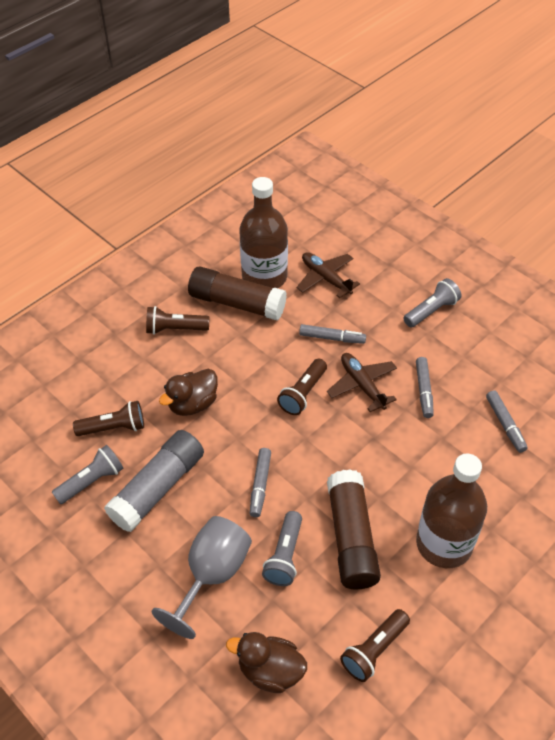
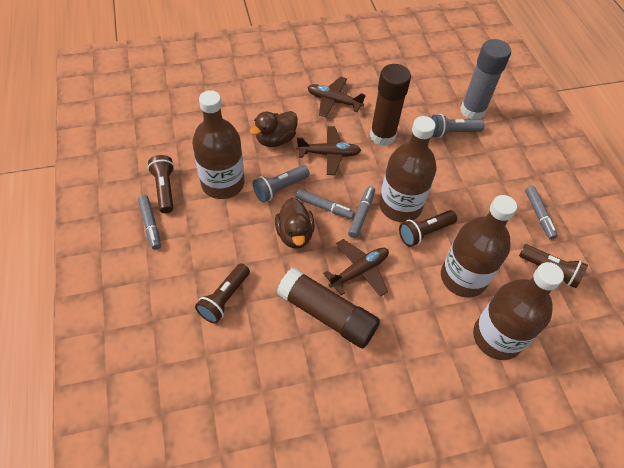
brown bottle: [239,177,288,288] [416,454,487,568] = 2 -> [192,90,245,199] [379,116,436,222] [441,195,517,298] [473,262,564,360] = 4
brown plane: [297,252,360,298] [327,353,397,412] = 2 -> [297,126,361,175] [307,77,365,117] [323,239,389,297] = 3
grey flashlight: [52,445,124,504] [262,511,302,586] [403,278,461,327] = 3 -> [253,165,310,202] [431,114,484,138] = 2
grey goblet: [152,516,252,639] = 1 -> none = 0

